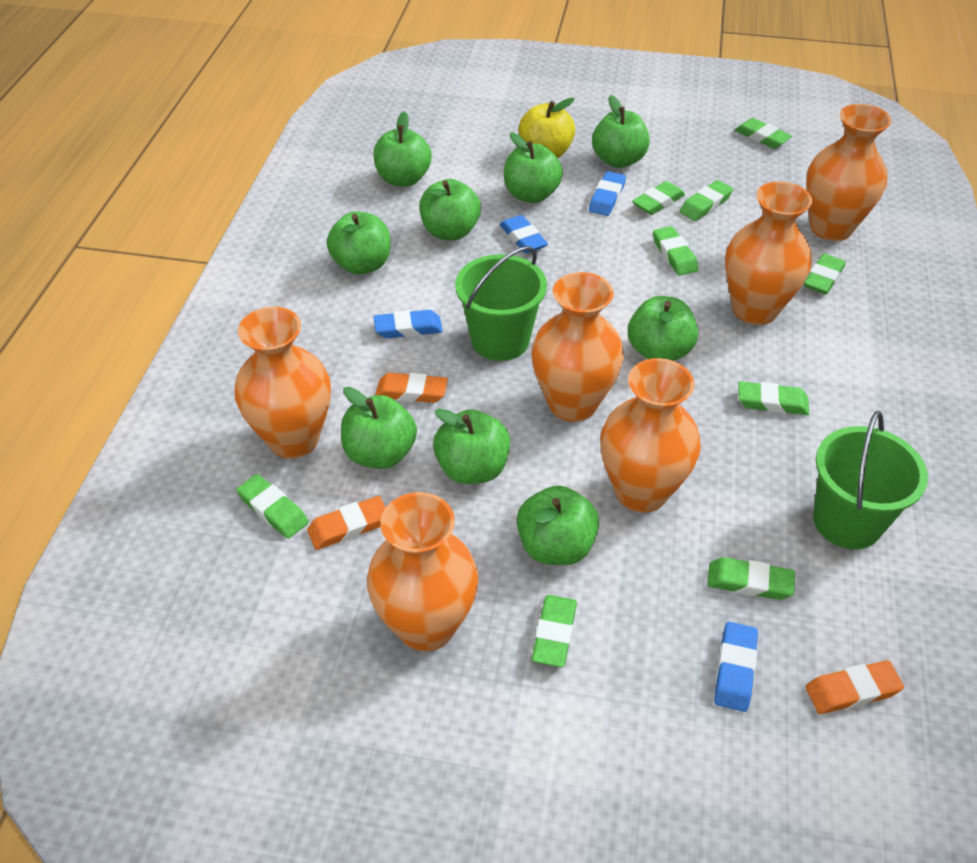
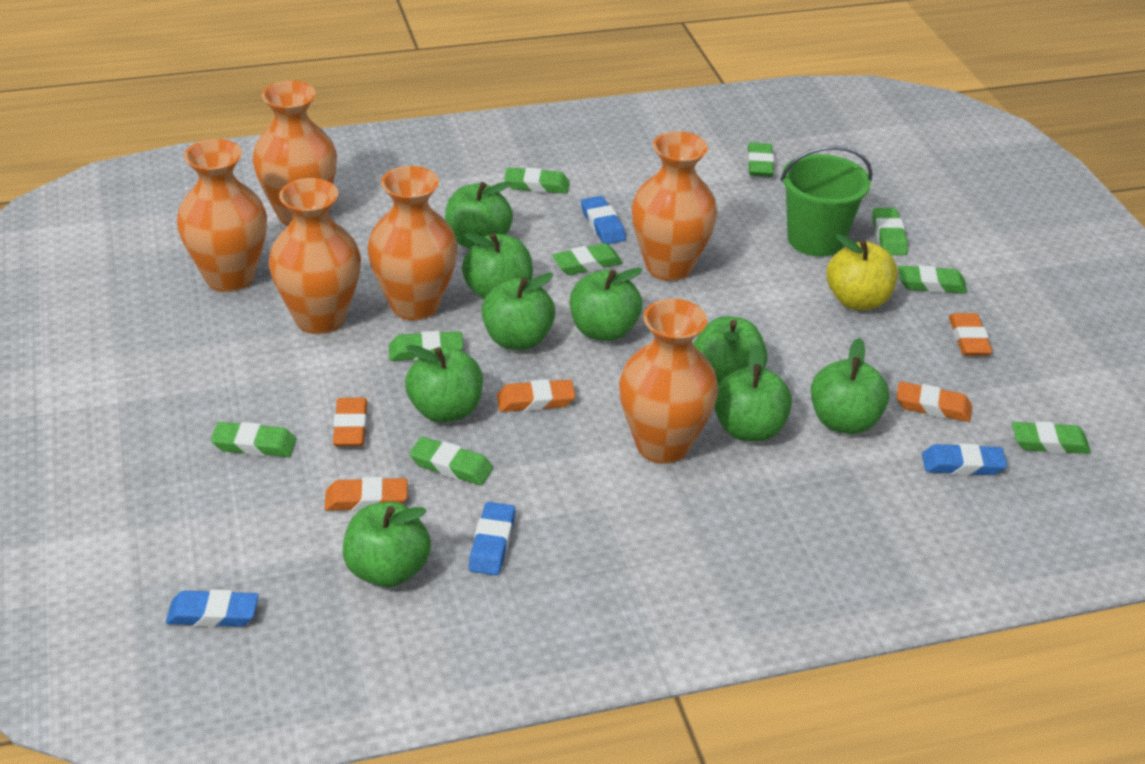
green bucket: [455,246,547,361] [813,411,928,549] = 2 -> [780,146,872,257] = 1
orange eraser: [307,496,386,550] [375,372,448,403] [806,660,904,714] = 3 -> [325,477,408,511] [333,398,367,446] [497,379,576,412] [896,382,972,422] [949,313,993,356] = 5

